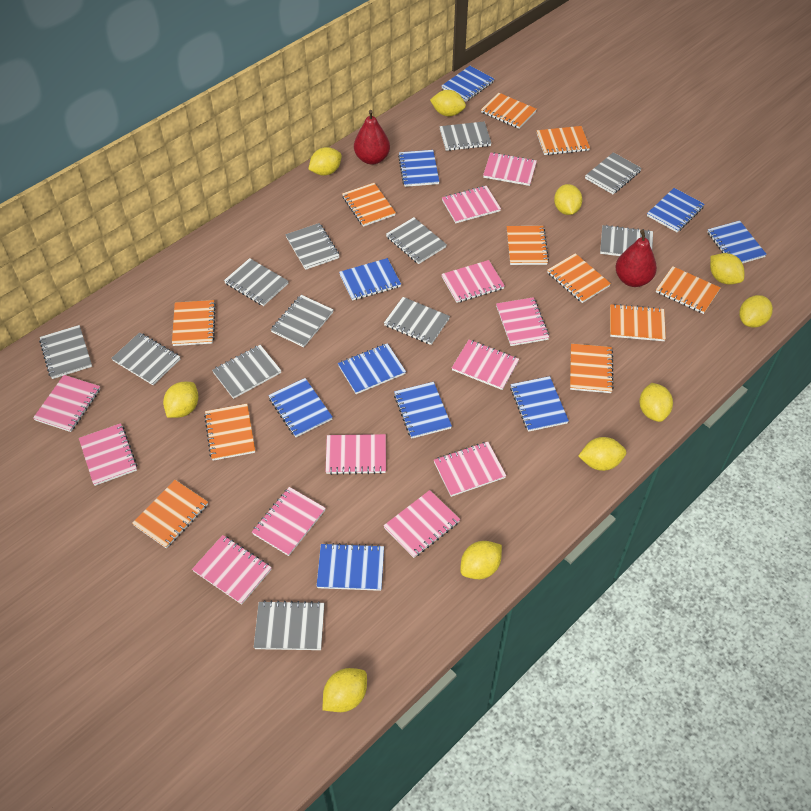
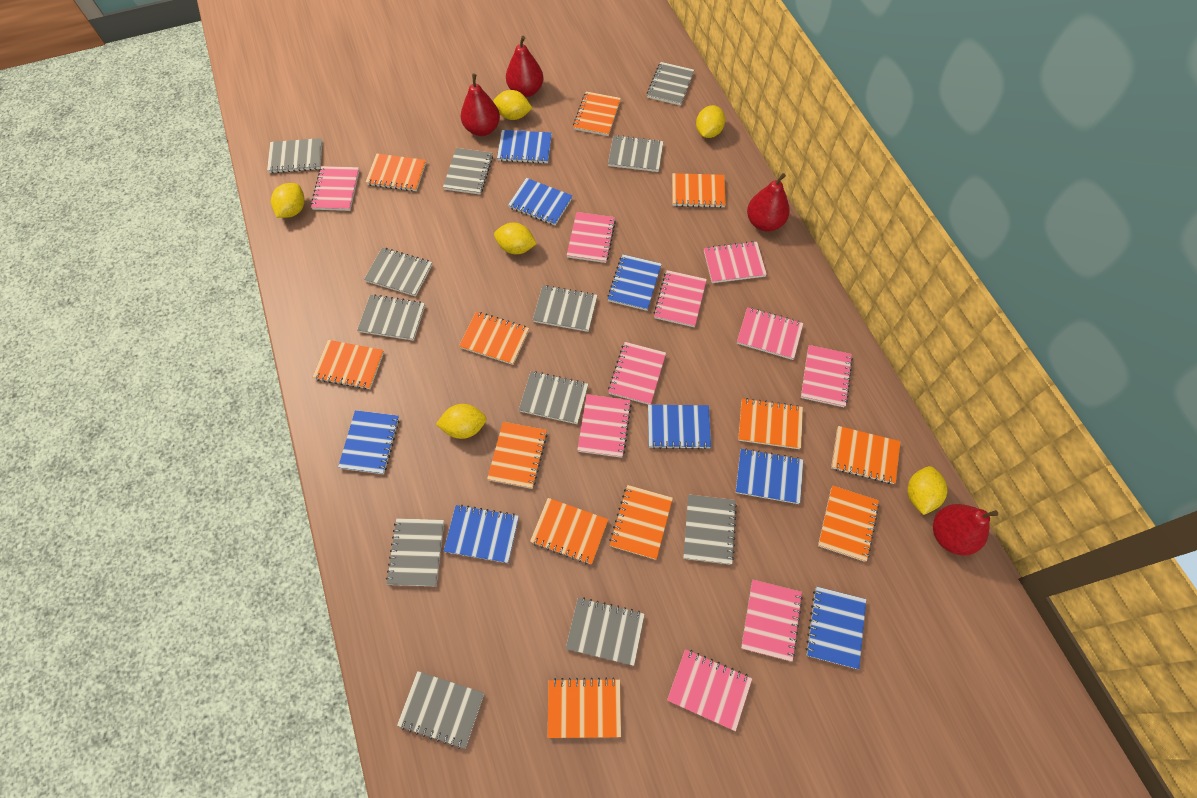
blue notebook: [268,378,333,437] [316,543,384,591] [338,343,406,394] [339,258,401,301] [394,382,452,439] [398,150,439,187] [442,66,494,102] [510,376,569,432] [647,188,705,232] [708,221,767,263] = 10 -> [338,410,400,474] [444,505,519,563] [497,130,552,164] [508,178,573,225] [607,254,662,311] [648,405,711,449] [735,448,803,504] [806,586,866,669] = 8
orange notebook: [132,480,208,548] [172,300,216,346] [204,404,255,461] [342,183,396,227] [481,92,537,129] [507,226,549,265] [537,126,590,155] [547,253,611,303] [570,344,614,393] [610,304,666,341] [656,266,721,314] = 11 -> [313,340,384,390] [365,153,426,191] [459,312,529,365] [487,422,548,489] [530,498,608,565] [547,677,621,738] [573,91,621,136] [609,485,673,560] [672,173,726,208] [738,398,803,449] [818,485,879,562] [831,426,900,484] = 12
pink notebook: [33,375,100,432] [79,423,137,486] [192,535,272,605] [252,487,326,556] [326,434,386,475] [383,490,460,558] [434,442,506,497] [441,260,505,303] [442,186,501,223] [452,340,519,390] [483,152,537,186] [496,297,549,346] = 12 -> [311,166,360,211] [567,212,616,263] [577,394,632,458] [608,342,666,405] [653,270,707,327] [667,649,752,731] [704,241,767,283] [737,307,803,360] [741,580,803,662] [801,345,853,407] = 10
red pear: [354,110,390,165] [615,230,657,287] = 2 -> [461,74,500,136] [506,36,544,97] [747,173,790,231] [933,504,998,556] = 4
yellow lemon: [163,382,198,418] [308,147,342,176] [323,668,367,712] [430,90,466,116] [460,541,502,579] [554,184,582,215] [578,437,626,471] [639,383,673,422] [710,253,745,285] [739,295,773,328] = 10 -> [271,183,305,218] [436,404,487,439] [493,90,532,120] [494,223,537,254] [696,105,725,138] [907,466,948,515] = 6

